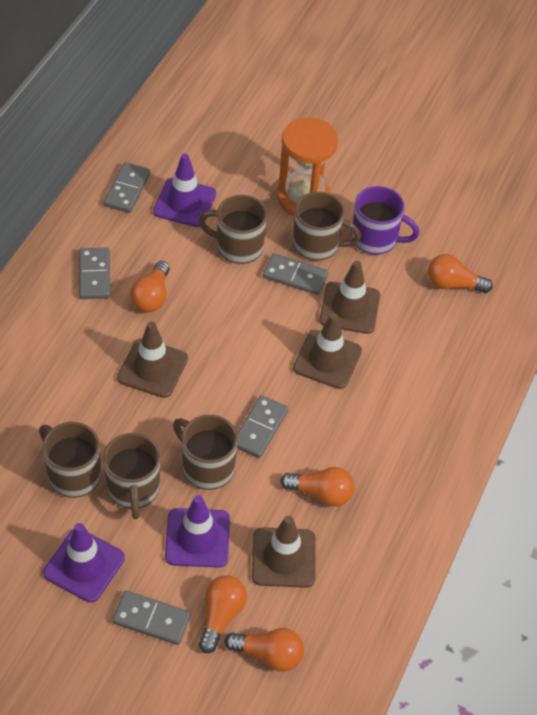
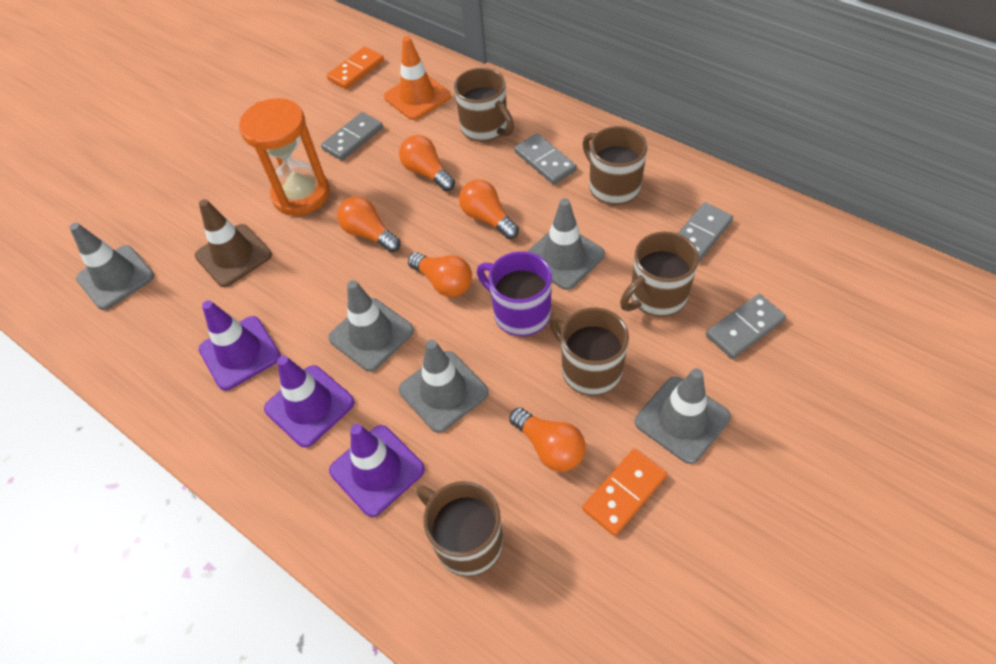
brown traffic cone: [117,322,188,398] [252,516,316,588] [293,313,362,389] [320,261,380,334] = 4 -> [195,199,272,287] = 1
grey domino: [79,248,110,299] [104,162,150,213] [112,591,191,645] [237,395,289,458] [263,253,328,295] = 5 -> [321,112,383,161] [514,134,577,184] [677,202,733,262] [706,294,786,359] = 4
grey traffic cone: none = 0 -> [69,223,154,310] [328,280,414,371] [399,340,489,433] [527,198,605,290] [635,368,731,464] = 5
orange domino: none = 0 -> [327,46,384,89] [582,448,667,536] = 2
orange traffic cone: none = 0 -> [384,36,451,120] = 1

